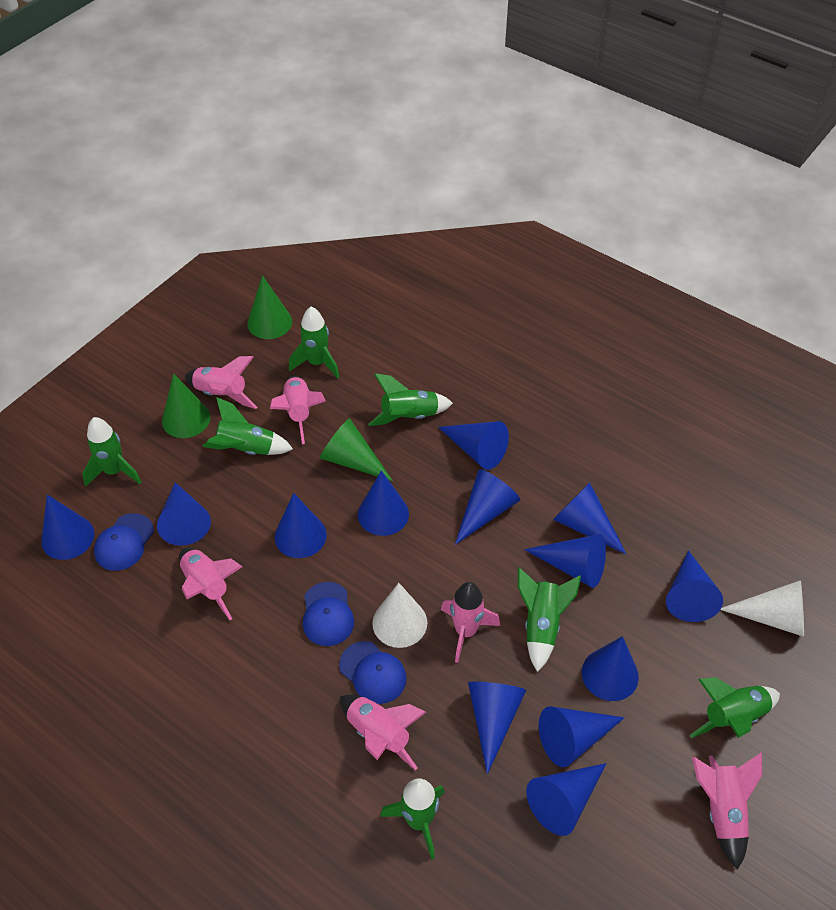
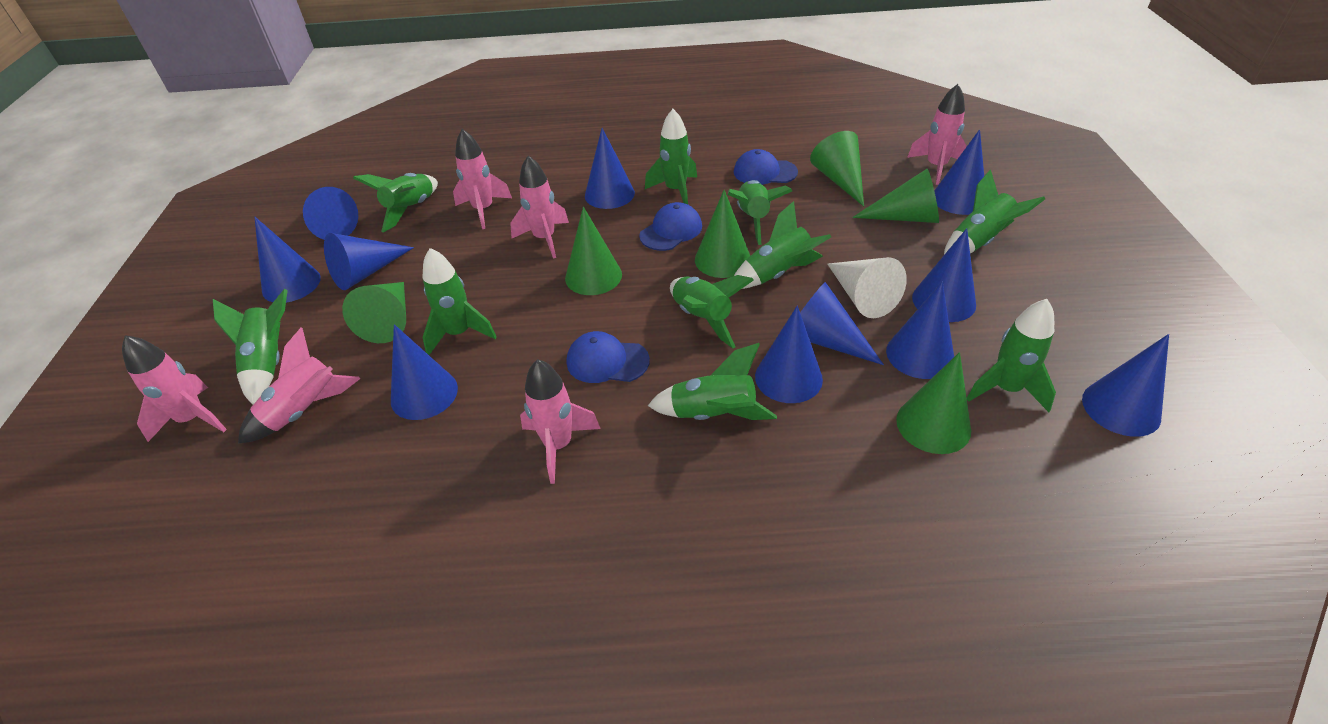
blue cone: [41,495,94,560] [157,482,211,546] [274,493,327,558] [358,470,409,536] [438,421,509,470] [455,469,520,545] [468,681,526,774] [524,534,606,588] [526,763,606,836] [539,706,625,767] [553,483,626,554] [582,636,639,701] [666,550,723,622] = 13 -> [254,217,321,303] [303,187,358,240] [324,233,414,290] [391,324,458,420] [585,128,635,209] [755,306,823,403] [800,282,884,365] [886,282,954,379] [912,228,976,322] [934,129,984,215] [1082,334,1169,437] = 11
green cone: [162,373,210,438] [247,275,292,339] [320,418,393,481] = 3 -> [342,282,406,343] [565,207,622,295] [695,190,750,278] [810,131,864,206] [852,169,939,223] [896,352,971,454] = 6
green rocket: [82,417,141,487] [202,397,293,455] [289,307,339,379] [368,373,453,426] [380,778,445,860] [518,567,581,672] [689,677,780,738] = 7 -> [213,289,288,405] [353,173,438,232] [422,248,497,355] [645,109,697,204] [648,343,777,420] [670,275,754,348] [728,180,792,245] [734,201,831,289] [944,169,1045,255] [967,299,1056,412] = 10
white cone: [372,583,427,648] [720,580,804,637] = 2 -> [828,257,907,318] = 1

